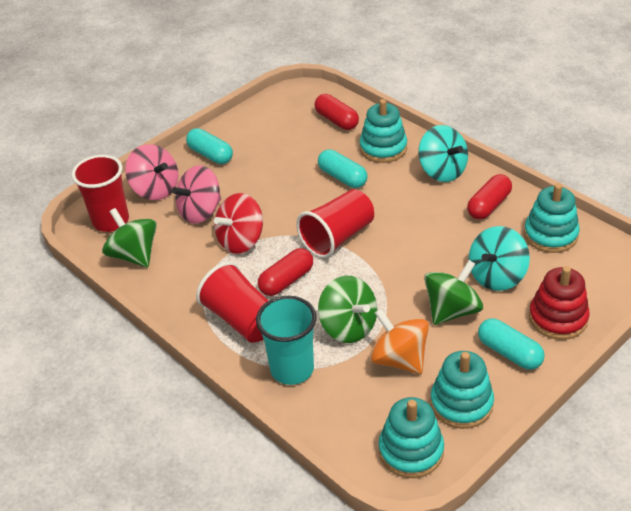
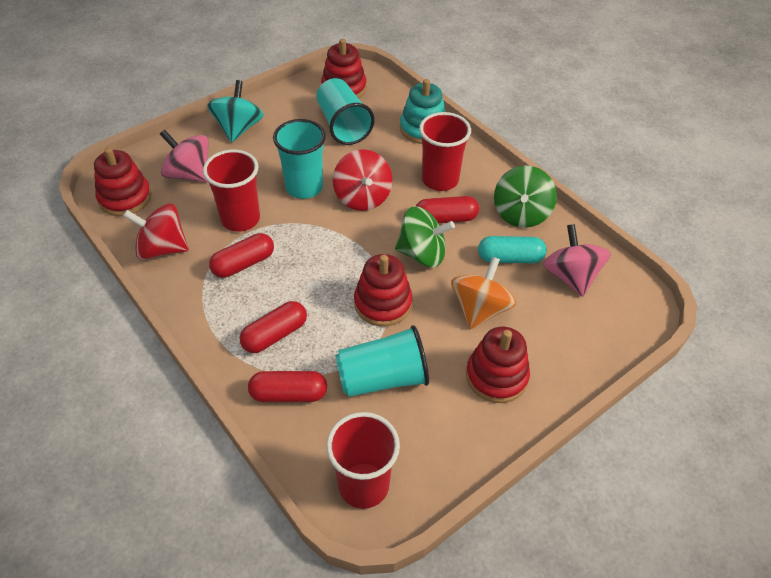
green spinning top: [102,208,157,268] [318,276,377,343] [424,260,483,325] = 3 -> [395,206,455,267] [494,166,557,228] = 2
red capsule: [258,248,313,296] [315,94,359,130] [467,174,512,220] = 3 -> [209,233,274,278] [240,301,307,353] [248,371,327,402] [416,196,479,224] = 4
red spinning top: [214,193,263,254] = 1 -> [123,203,189,260] [333,149,392,211] = 2
red stacking toy: [529,266,590,340] = 1 -> [94,148,151,216] [321,39,366,98] [354,254,413,326] [466,327,530,403] = 4
turquoise capsule: [186,128,233,164] [318,149,367,188] [478,318,545,370] = 3 -> [478,236,547,263] = 1
turquoise cup: [256,296,317,385] = 1 -> [273,119,326,199] [316,78,375,145] [335,325,429,397] = 3
turquoise spinning top: [418,125,468,182] [469,226,530,291] = 2 -> [207,80,264,142] = 1
turquoise stacking toy: [360,99,407,163] [379,397,444,478] [430,351,494,429] [524,183,580,253] = 4 -> [400,79,446,144] = 1

